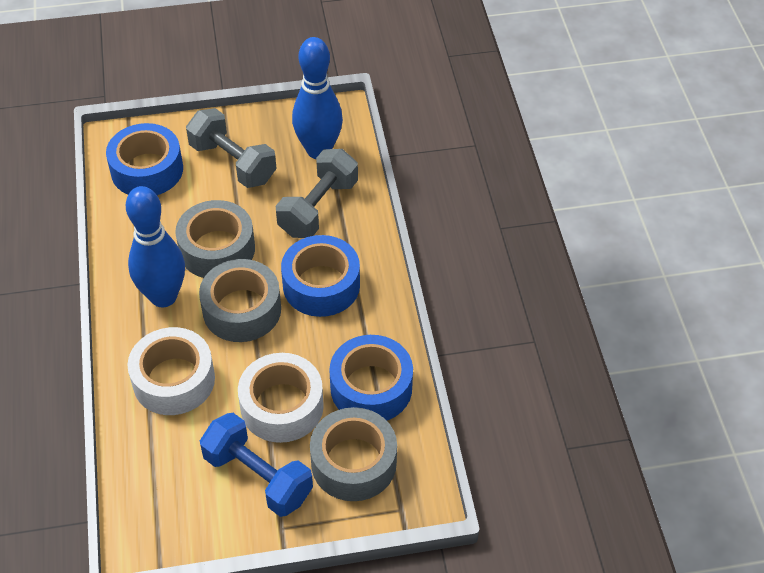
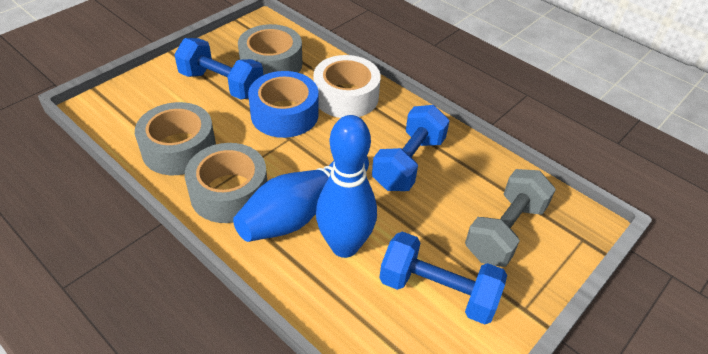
blue dumbbell: [200,413,313,517] = 1 -> [174,38,263,100] [372,105,450,191] [379,231,507,325] = 3
blue tape: [106,123,183,195] [281,235,360,317] [329,335,413,421] = 3 -> [248,71,319,138] = 1
grey dumbbell: [186,108,277,188] [276,149,358,238] = 2 -> [465,169,556,267] = 1
white tape: [127,327,215,415] [238,353,324,443] = 2 -> [313,55,381,118] = 1

